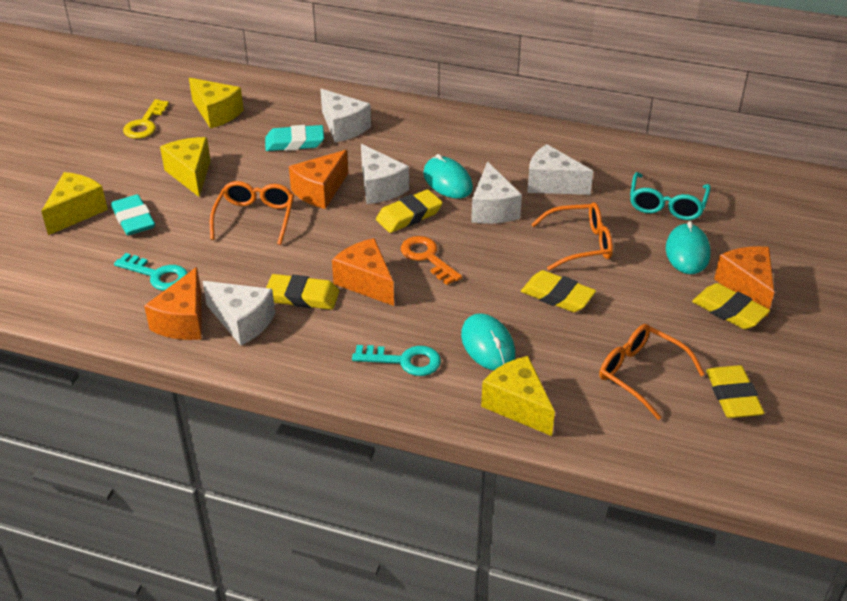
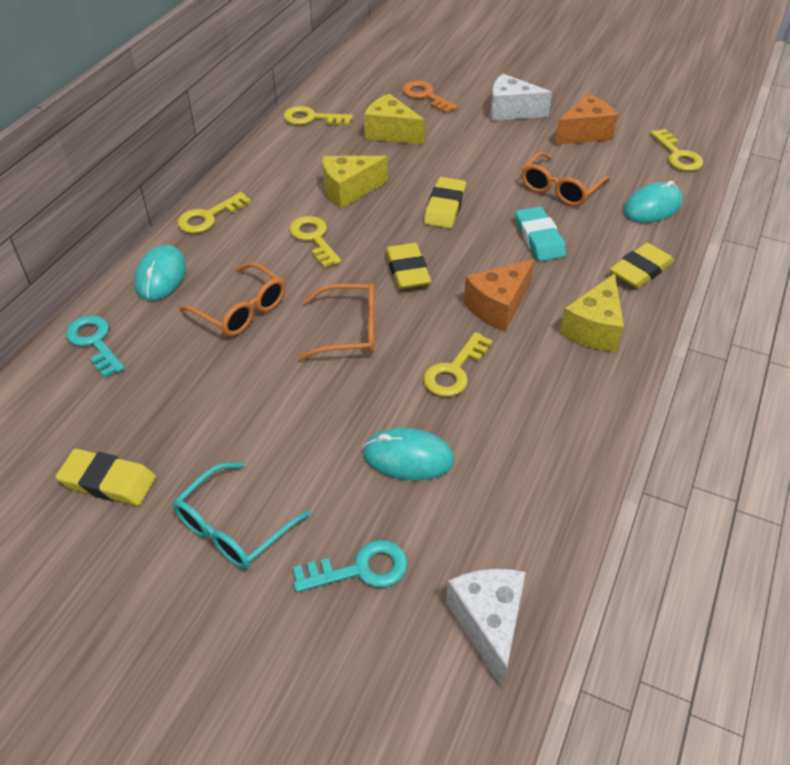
orange cheese: [144,267,202,340] [289,150,348,209] [332,238,394,306] [714,246,774,317] = 4 -> [464,259,534,331] [555,94,618,145] = 2
turquoise eraser: [111,194,155,236] [265,125,324,151] = 2 -> [515,206,566,261] = 1
white cheese: [202,281,275,346] [320,89,371,142] [361,144,409,204] [471,161,522,224] [527,144,593,195] = 5 -> [446,569,526,688] [490,74,552,121] = 2
yellow cheese: [41,172,108,235] [160,137,211,197] [189,78,244,129] [481,356,555,436] = 4 -> [322,156,388,209] [364,94,425,145] [560,273,624,352] = 3
yellow eraser: [266,274,339,310] [376,189,443,233] [521,270,596,312] [692,283,770,329] [706,365,764,418] = 5 -> [56,449,156,506] [385,243,431,289] [424,177,466,228] [610,243,674,288] = 4
yellow key: [123,99,169,139] = 1 -> [177,192,251,233] [284,106,353,125] [289,216,341,268] [423,332,493,397] [650,129,703,171] = 5

